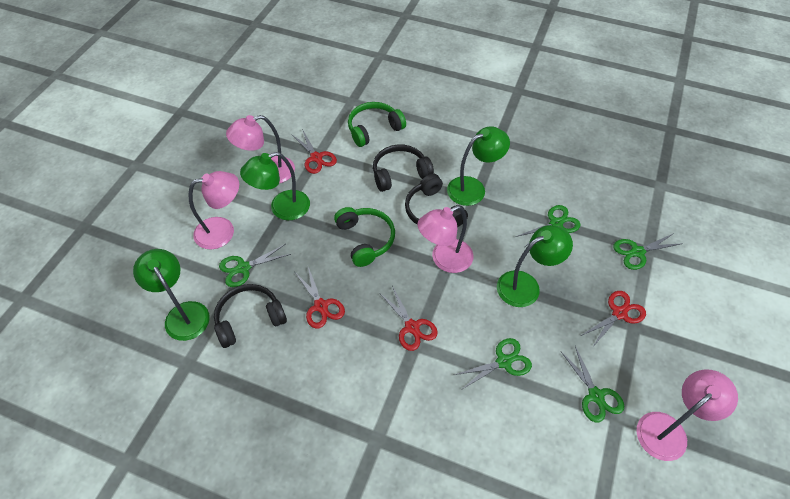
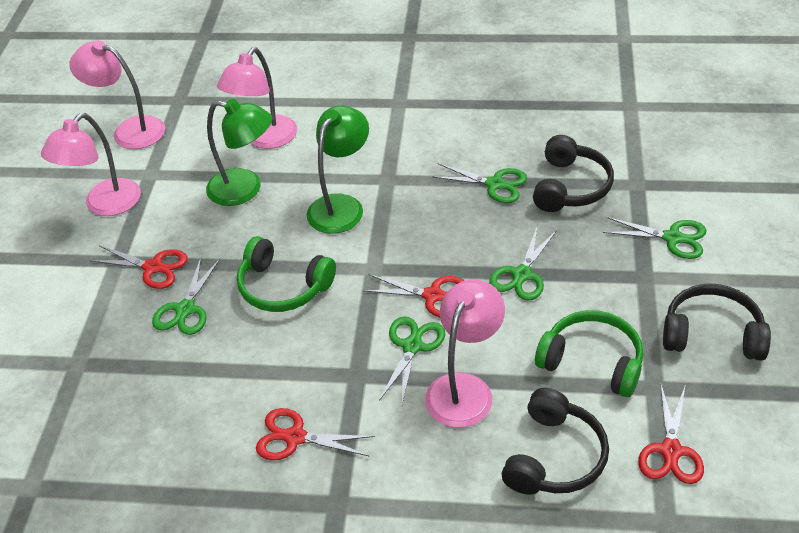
green lamp: [133,249,210,341] [240,152,310,220] [447,126,510,206] [497,225,573,307] = 4 -> [206,99,272,206] [307,105,369,234] = 2

